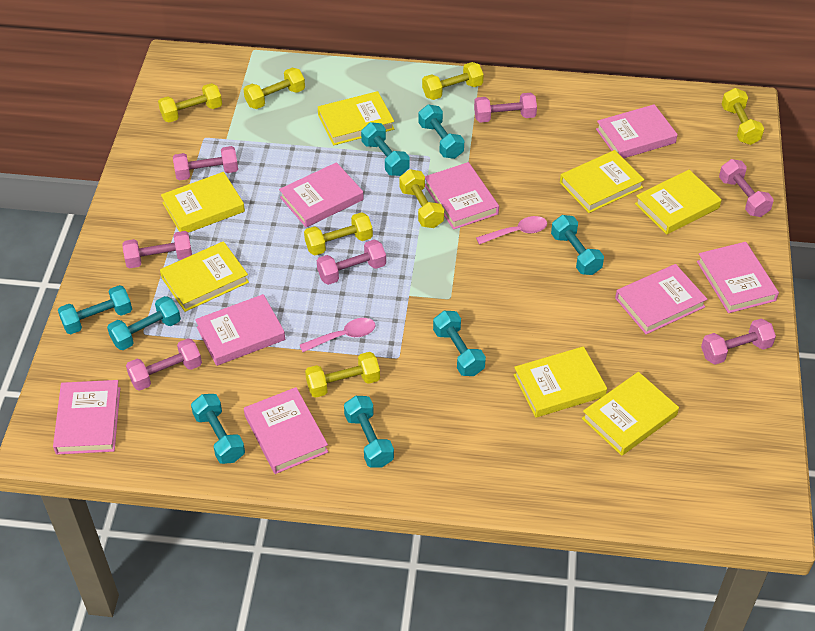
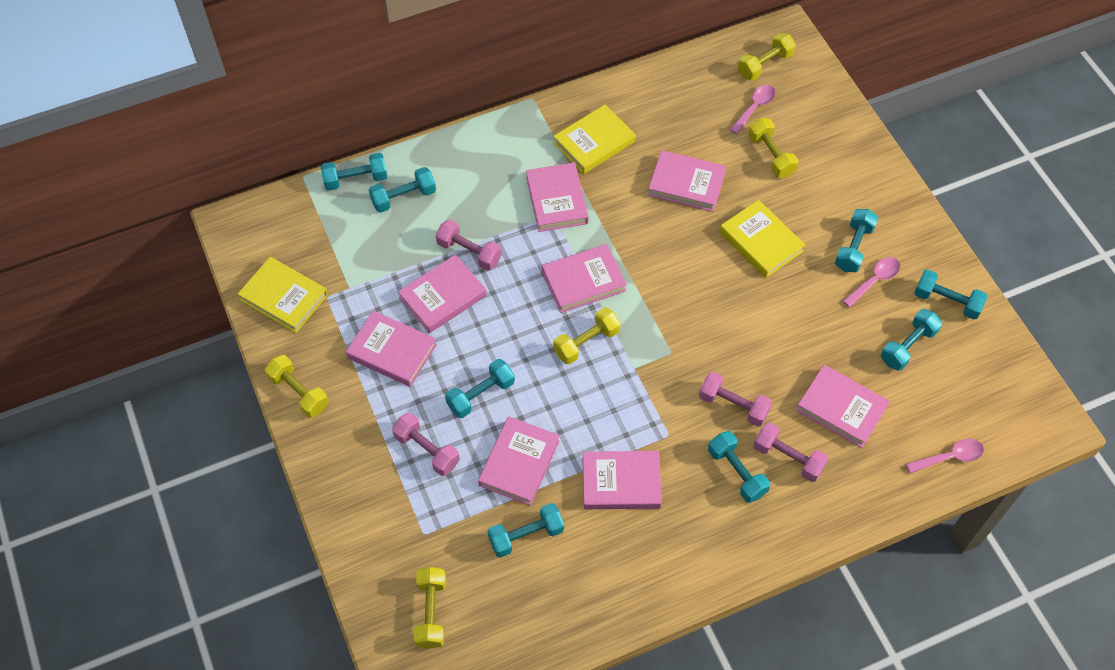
pink dumbbell: [122,231,192,268] [126,338,202,391] [173,146,238,181] [317,239,386,285] [474,93,537,123] [701,318,776,365] [719,159,774,217] = 7 -> [392,413,460,476] [436,220,502,271] [699,372,772,426] [753,422,829,482] = 4
pink spoon: [300,318,376,352] [476,216,547,245] = 2 -> [730,85,775,134] [843,257,900,307] [906,439,984,474] = 3
yellow book: [160,241,249,312] [161,172,245,233] [318,91,394,146] [514,346,607,417] [560,150,645,213] [582,372,679,456] [635,170,722,235] = 7 -> [238,257,328,333] [553,104,636,174] [720,200,805,278] = 3
yellow dumbbell: [158,83,222,122] [243,68,305,109] [304,212,373,255] [305,352,380,398] [400,169,444,228] [422,62,484,100] [722,88,764,145] = 7 -> [265,355,328,418] [414,567,446,649] [553,307,621,364] [738,33,796,81] [748,118,799,177] = 5

